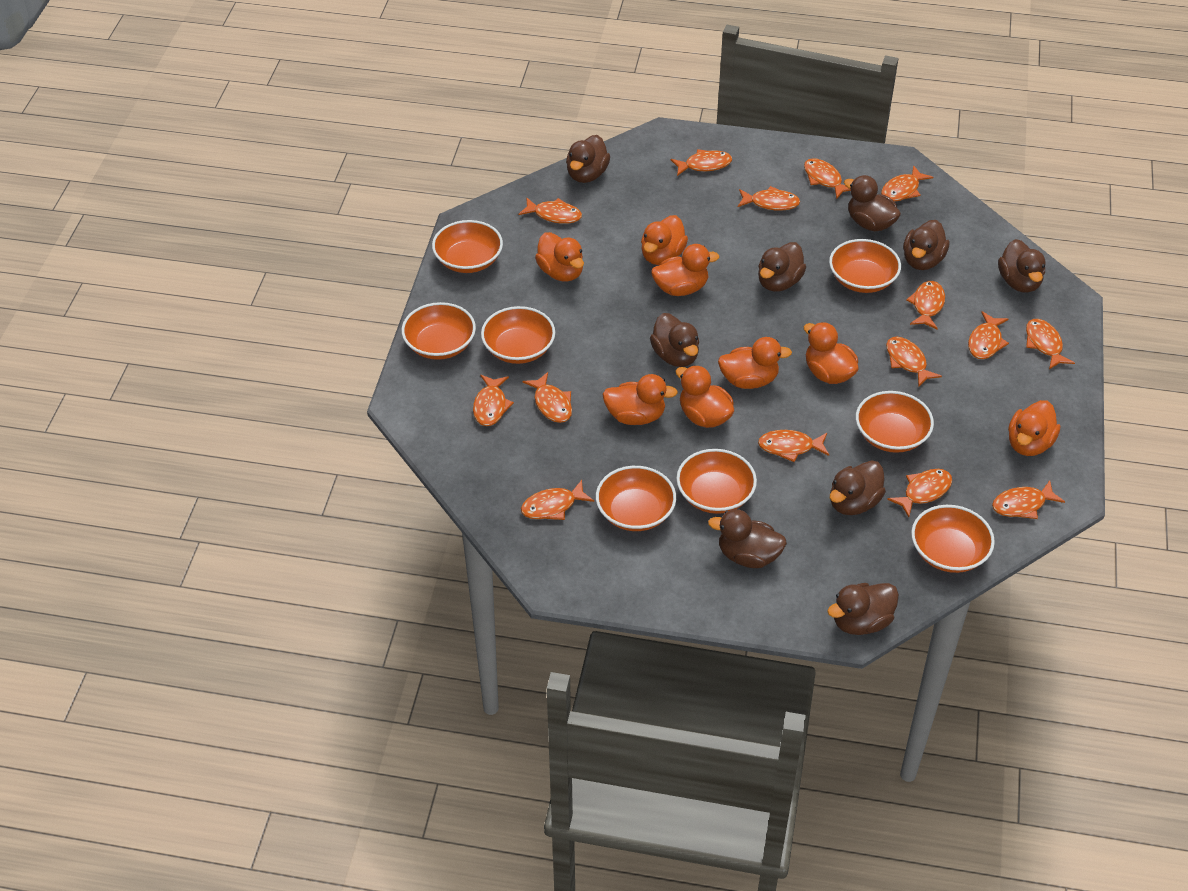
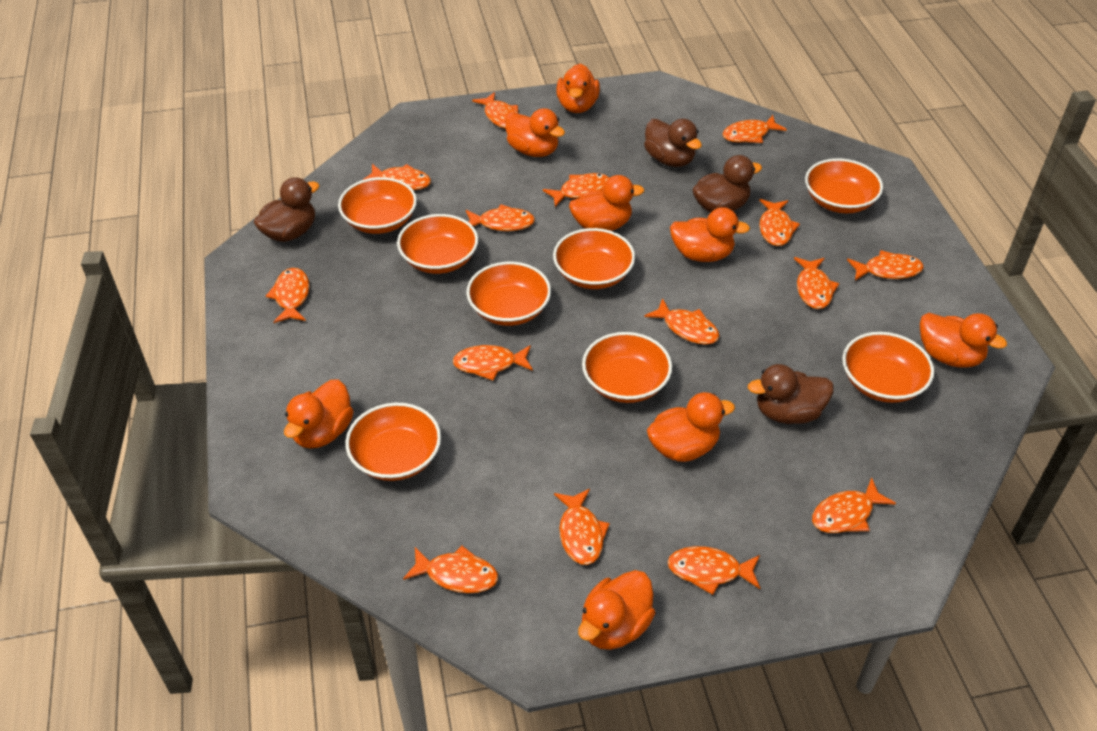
brown duck: [566,135,610,183] [650,313,699,367] [708,509,787,568] [758,242,806,292] [827,583,899,635] [830,460,886,515] [844,175,901,231] [903,220,949,270] [998,239,1046,293] = 9 -> [254,177,320,242] [644,119,702,167] [692,155,762,213] [748,364,833,424] = 4

